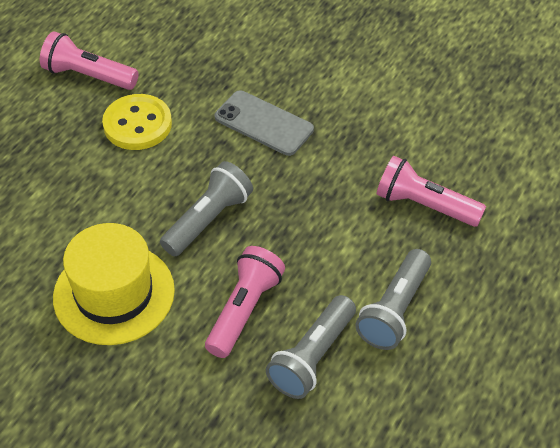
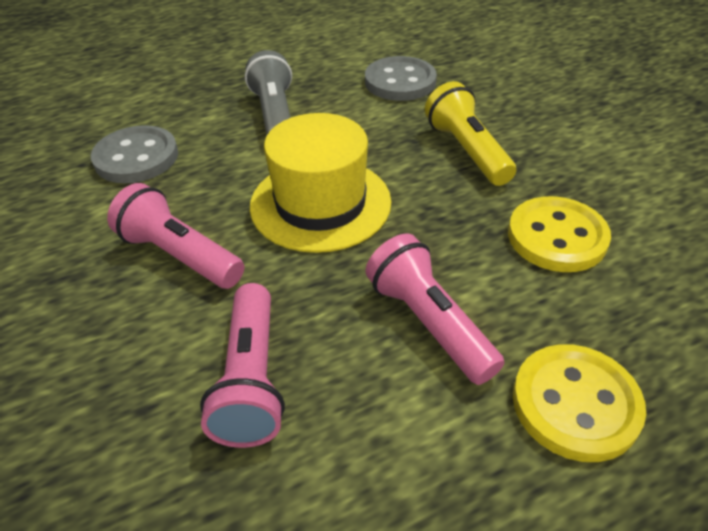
grey button: none = 0 -> [91,125,178,183] [365,56,437,101] = 2
grey flashlight: [160,161,253,257] [266,295,356,399] [355,249,431,350] = 3 -> [245,50,292,136] = 1
grey phone: [215,90,314,156] = 1 -> none = 0
yellow button: [102,94,172,150] = 1 -> [508,196,611,272] [513,344,646,462] = 2
yellow flashlight: none = 0 -> [425,81,516,186] = 1

